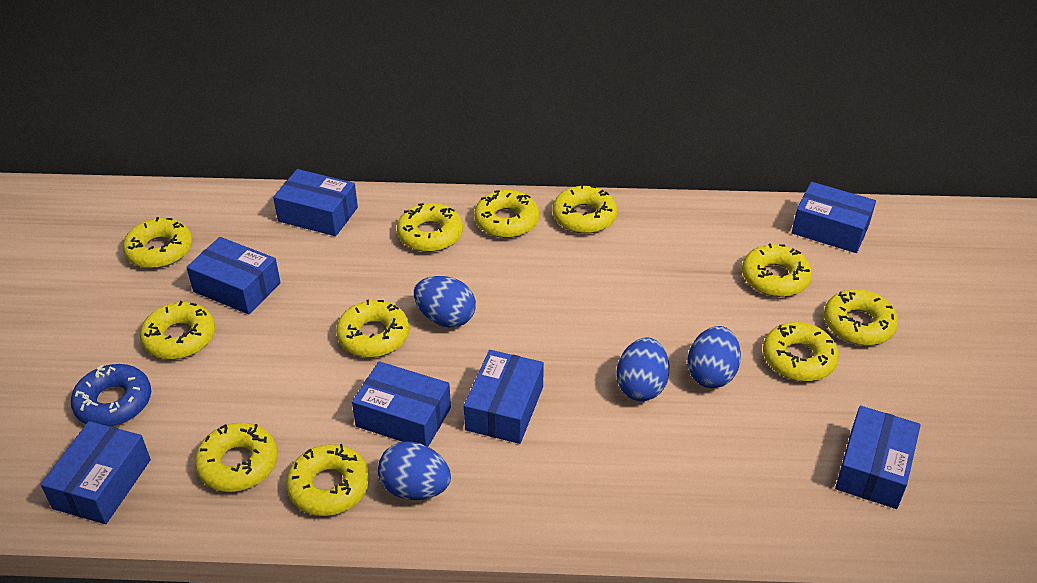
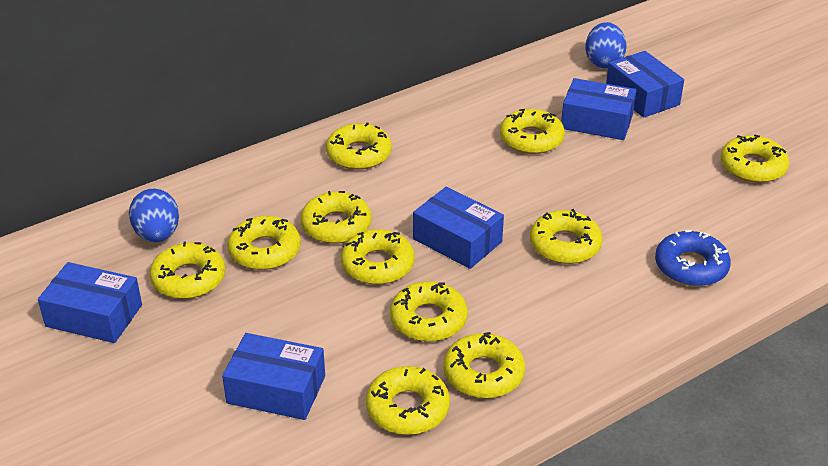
blue box: [40,421,151,524] [186,237,281,315] [273,169,358,236] [352,361,451,447] [464,350,544,444] [792,182,876,253] [835,406,921,509] = 7 -> [38,262,142,343] [222,333,325,420] [413,187,504,269] [561,78,636,140] [606,51,684,118] = 5
blue egg: [378,442,451,500] [414,276,476,328] [616,337,670,401] [688,326,741,388] = 4 -> [129,189,179,242] [585,22,626,68] = 2

